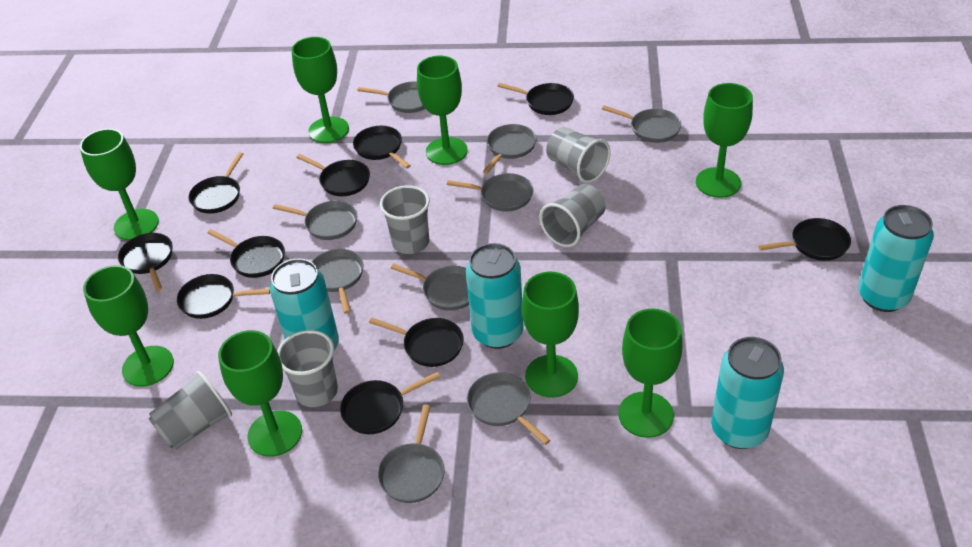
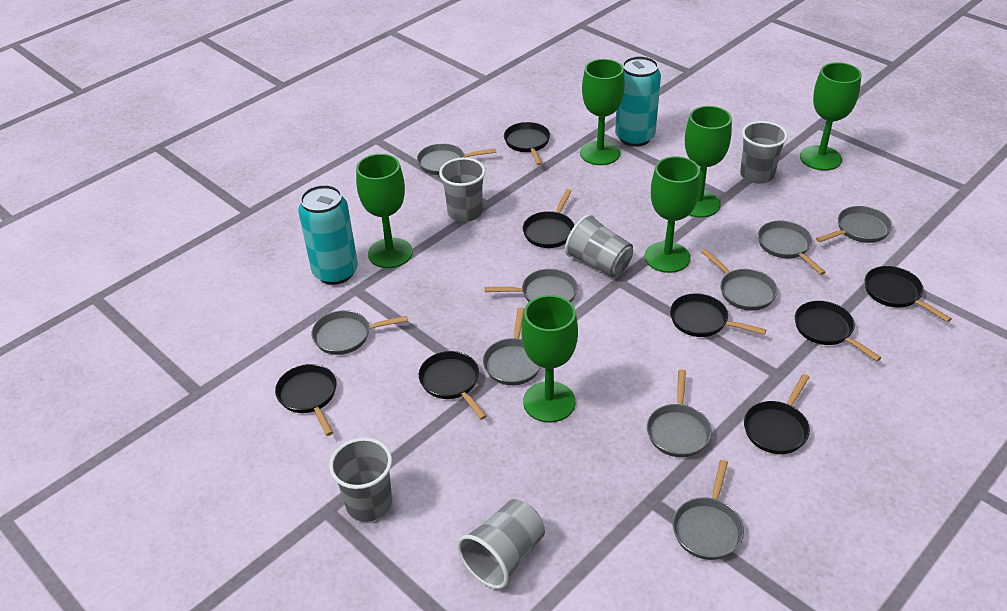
black pan: [118,233,173,291] [177,274,270,319] [188,152,243,214] [207,229,285,278] [296,154,370,196] [340,372,440,434] [353,126,411,169] [369,318,464,367] [497,83,574,115] [758,218,851,261] = 10 -> [275,364,337,436] [419,351,487,420] [504,122,550,165] [523,189,574,248] [670,293,766,337] [744,374,810,454] [795,301,881,361] [865,266,952,322] = 8
green goblet: [80,129,159,240] [83,265,174,387] [218,330,302,457] [292,37,349,143] [417,56,468,165] [522,272,579,398] [618,309,683,438] [696,83,753,198] = 8 -> [356,154,413,268] [522,295,578,423] [580,59,625,165] [645,156,700,273] [685,106,732,218] [800,62,861,171] = 6
turquoise can: [270,258,339,350] [466,243,523,349] [711,337,784,449] [858,205,934,312] = 4 -> [298,185,358,285] [615,56,661,147] = 2

